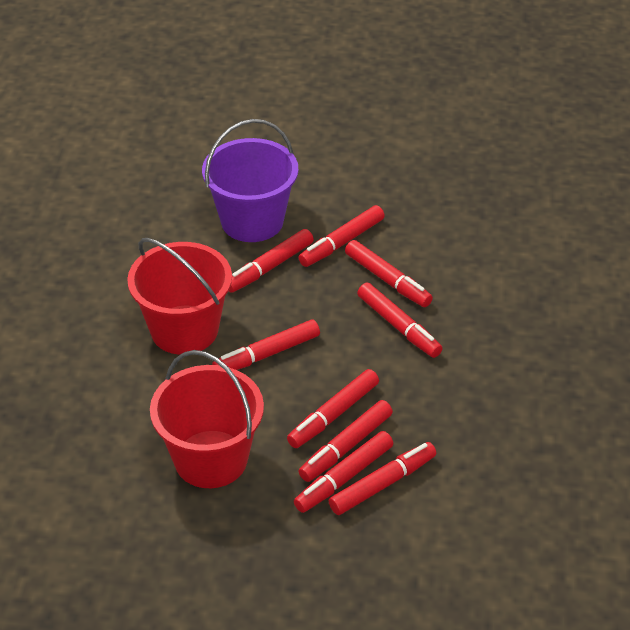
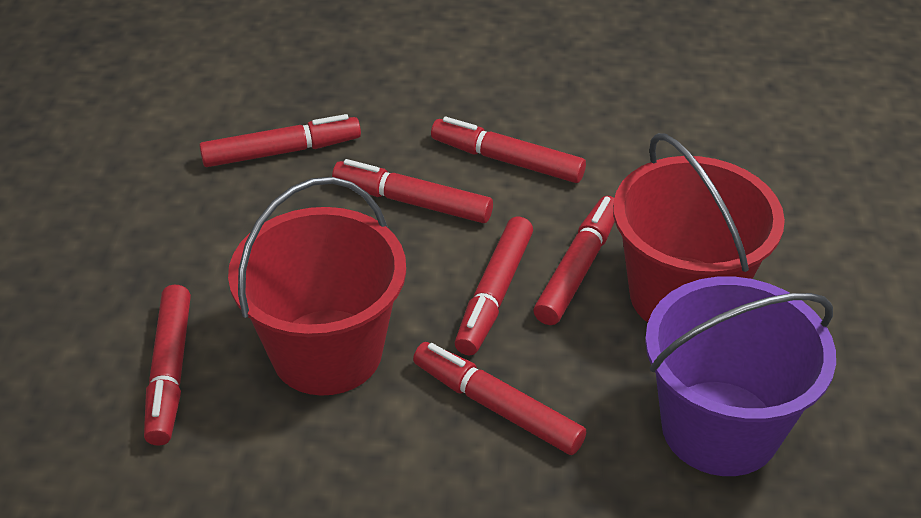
red marker: [212,319,320,370] [229,229,314,293] [287,369,379,448] [294,431,393,513] [298,205,385,267] [299,400,393,482] [329,442,436,515] [345,240,433,307] [357,283,443,358] = 9 -> [144,284,191,446] [199,114,361,167] [332,159,493,223] [413,342,586,455] [431,117,586,183] [455,216,533,356] [534,196,615,325] = 7

